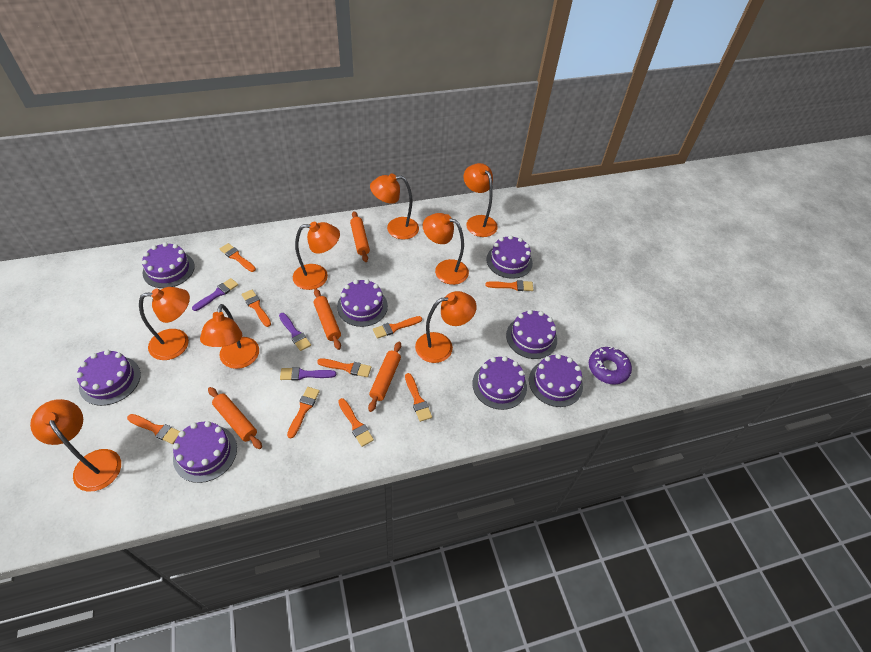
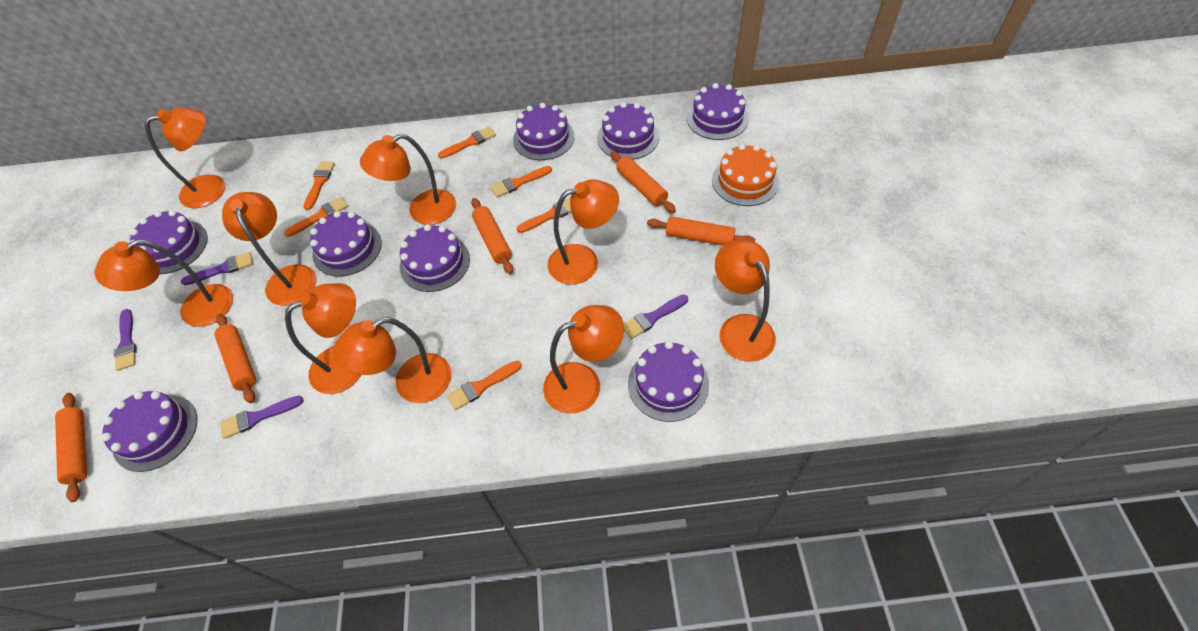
orange brush: [127,414,180,444] [220,243,256,272] [241,290,271,327] [287,387,320,439] [317,359,371,377] [338,398,374,447] [373,316,422,339] [405,373,432,422] [485,280,533,291] = 9 -> [284,197,348,237] [304,161,335,210] [438,126,496,159] [447,361,522,410] [491,166,552,197] [517,197,572,233] = 6
orange cake: none = 0 -> [712,144,779,206] = 1
orange lamp: [30,399,121,491] [139,287,190,360] [200,304,259,369] [293,222,340,290] [370,174,419,239] [415,291,477,363] [423,213,469,285] [463,163,498,237] = 8 -> [94,239,233,327] [145,107,225,208] [222,192,316,306] [285,283,361,394] [333,317,451,403] [360,134,456,225] [543,305,624,414] [547,179,619,285] [715,239,776,362] = 9
orange rolling pin: [208,387,262,449] [314,289,341,350] [350,211,370,262] [368,342,401,412] = 4 -> [55,393,87,502] [214,314,256,403] [471,198,513,274] [610,151,676,213] [647,216,755,245] = 5
purple brush: [192,278,238,311] [279,313,311,351] [280,367,336,381] = 3 -> [114,309,136,371] [181,252,253,285] [220,396,304,439] [624,294,688,339] = 4
purple donut: [589,347,632,385] = 1 -> none = 0

